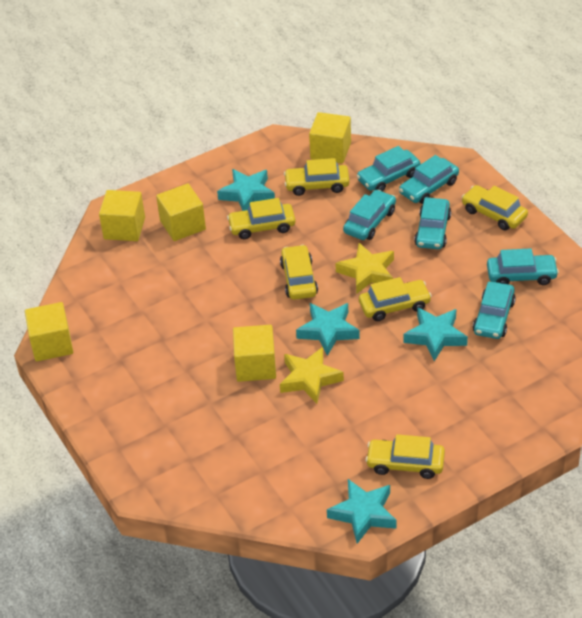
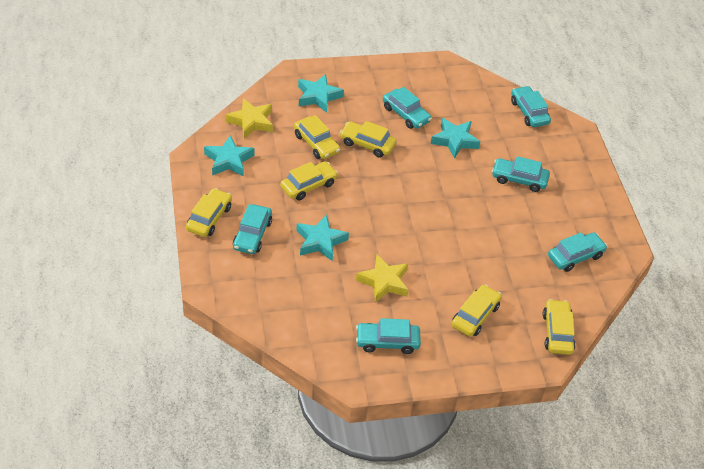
yellow cube: [25,302,73,362] [99,190,145,241] [156,183,206,241] [233,325,276,382] [309,112,351,164] = 5 -> none = 0

